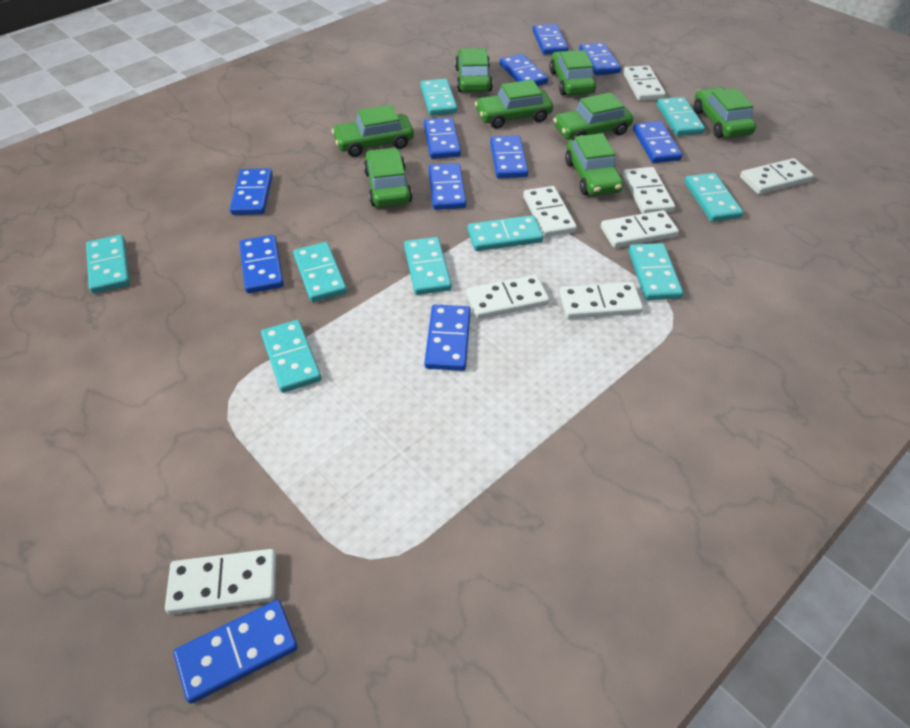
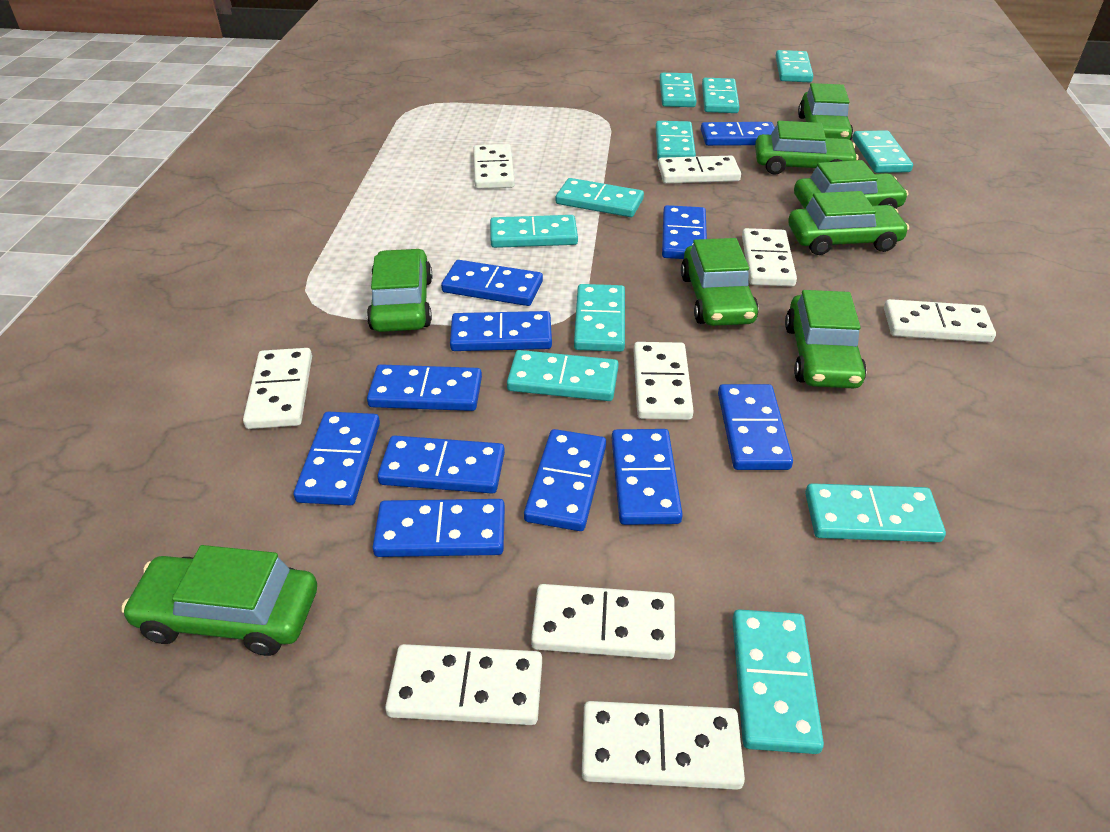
turquoise domino: [86,235,130,294] [261,320,321,393] [293,242,347,302] [404,237,452,295] [420,78,457,116] [467,215,543,251] [628,243,683,300] [657,97,705,136] [684,173,743,222] = 9 -> [490,215,578,248] [507,350,618,401] [556,178,644,217] [574,284,625,352] [656,121,696,160] [660,73,697,107] [702,78,740,113] [732,609,824,754] [776,50,813,82] [805,483,946,542] [853,130,913,173] = 11
white domino: [165,549,276,614] [466,275,549,319] [523,186,577,237] [559,282,643,319] [601,210,679,248] [623,66,666,101] [623,167,675,214] [740,158,814,194] = 8 -> [243,348,312,429] [385,644,542,725] [473,144,515,189] [531,584,675,660] [582,701,745,790] [634,342,694,420] [658,156,741,183] [742,228,797,287] [884,299,996,343] = 9

